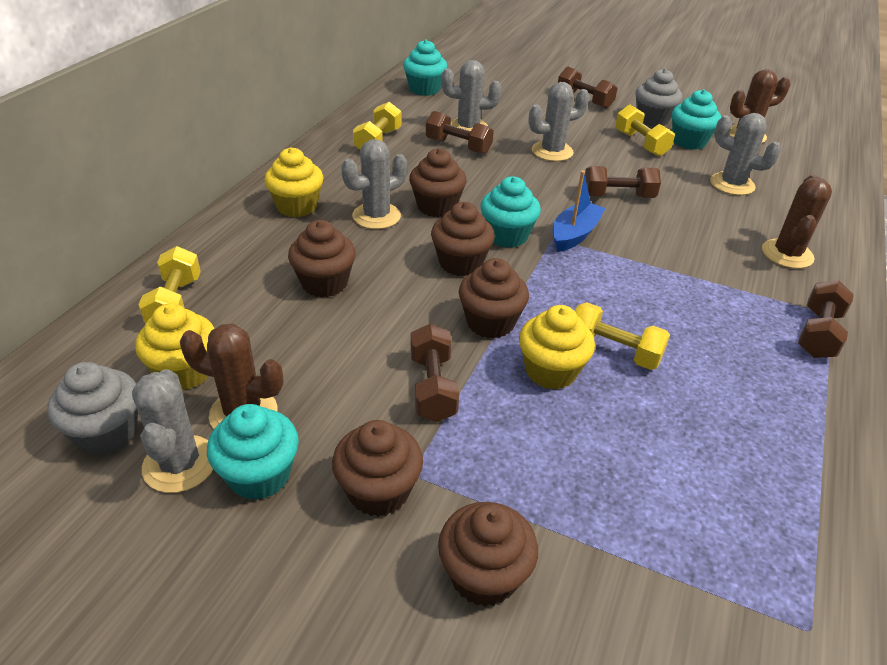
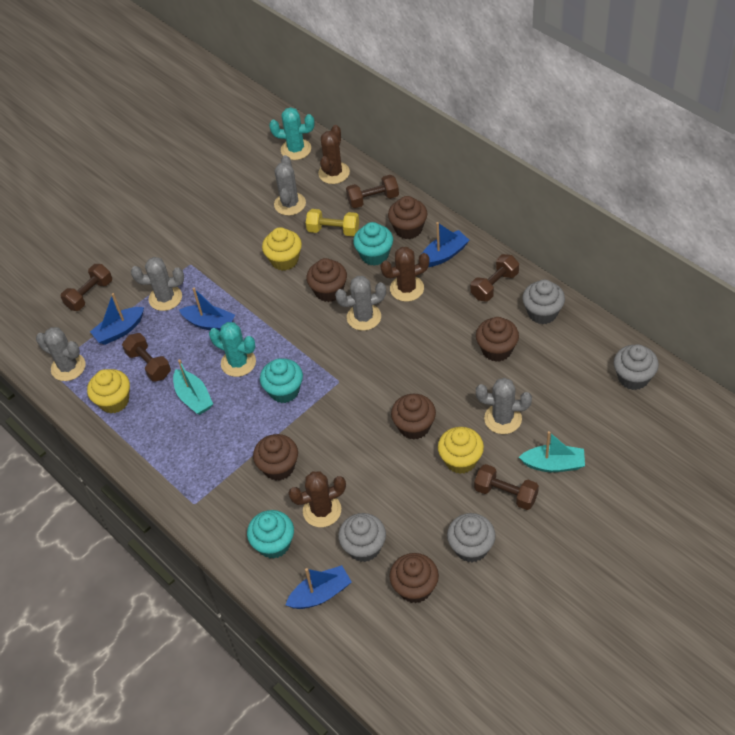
blue boat: [552,171,605,252] = 1 -> [90,293,144,345] [179,288,235,331] [286,565,352,609] [422,222,469,267] = 4
grey cupcake: [47,362,138,455] [636,69,683,127] = 2 -> [338,513,386,562] [447,513,496,562] [522,280,565,324] [614,344,659,390] = 4
turquoise boat: none = 0 -> [173,360,213,415] [519,431,585,472] = 2
turquoise cactus: none = 0 -> [209,322,256,377] [269,107,314,160] = 2
turquoise cupcake: [207,404,299,500] [403,39,447,96] [480,176,541,248] [672,89,722,150] = 4 -> [247,510,294,559] [260,359,303,403] [353,222,393,266] = 3
yellow dumbbell: [138,246,201,323] [353,102,401,150] [575,302,670,370] [615,105,675,156] = 4 -> [306,209,359,236] = 1

